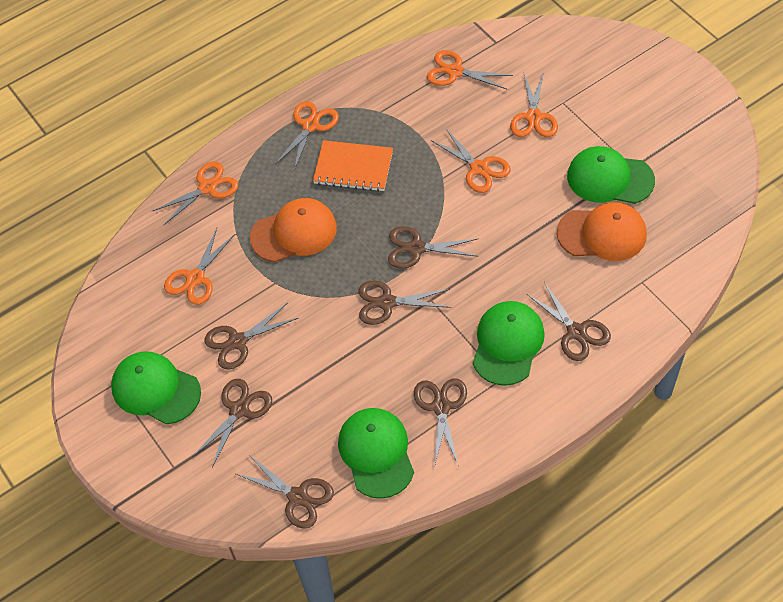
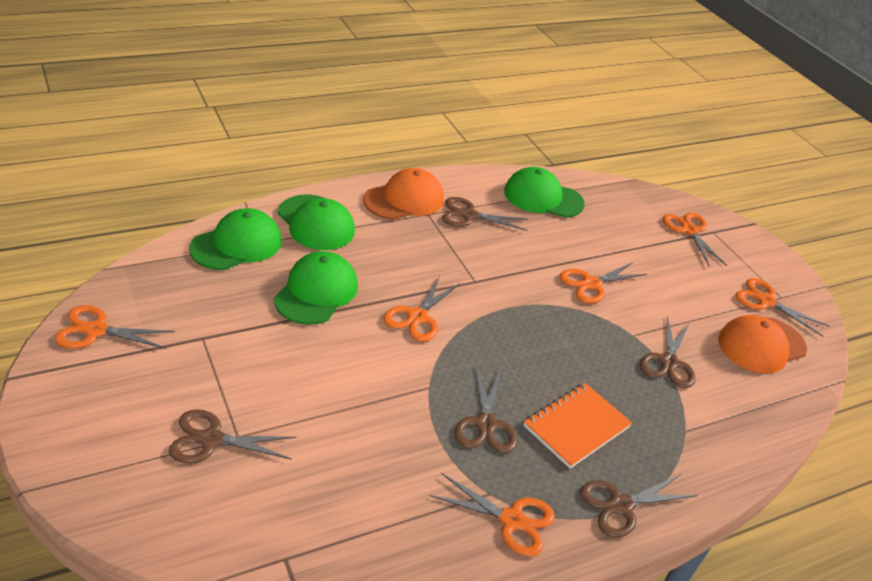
brown scissors: [192,379,272,468] [205,302,298,370] [236,455,334,529] [358,280,451,325] [388,226,477,269] [414,378,467,468] [527,282,611,361] = 7 -> [169,409,296,463] [442,197,528,231] [455,368,517,453] [580,474,697,538] [640,316,696,388] = 5

